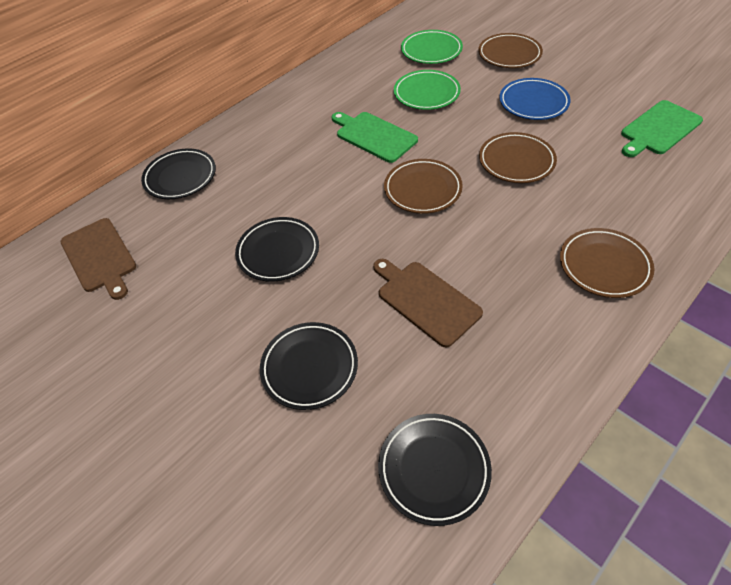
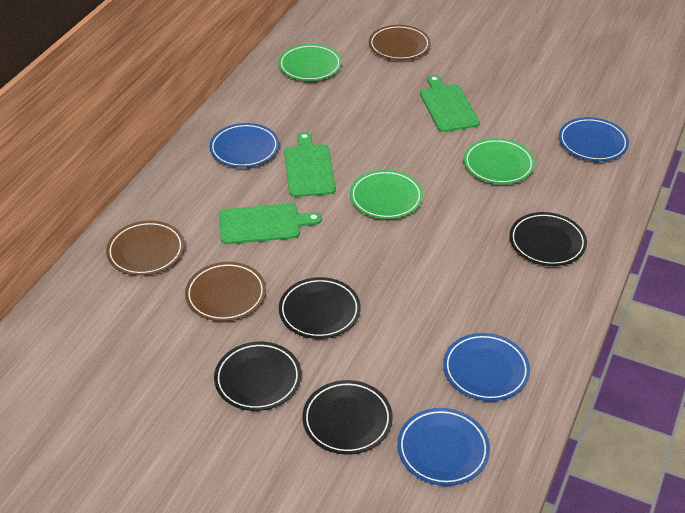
blue plate: [499,78,571,120] = 1 -> [209,123,279,168] [397,408,490,486] [443,333,530,401] [559,117,629,161] = 4
brown cutting board: [60,218,136,300] [373,259,483,347] = 2 -> none = 0
brown plate: [384,159,463,214] [478,33,543,68] [479,132,557,183] [560,228,654,298] = 4 -> [106,221,184,276] [185,262,266,321] [369,25,431,60] = 3
green cutting board: [332,112,418,163] [621,100,703,157] = 2 -> [219,203,322,244] [284,132,336,197] [420,75,480,132] = 3
green plate: [394,70,461,110] [401,30,463,64] = 2 -> [278,44,342,81] [350,170,423,219] [464,138,535,184] = 3

